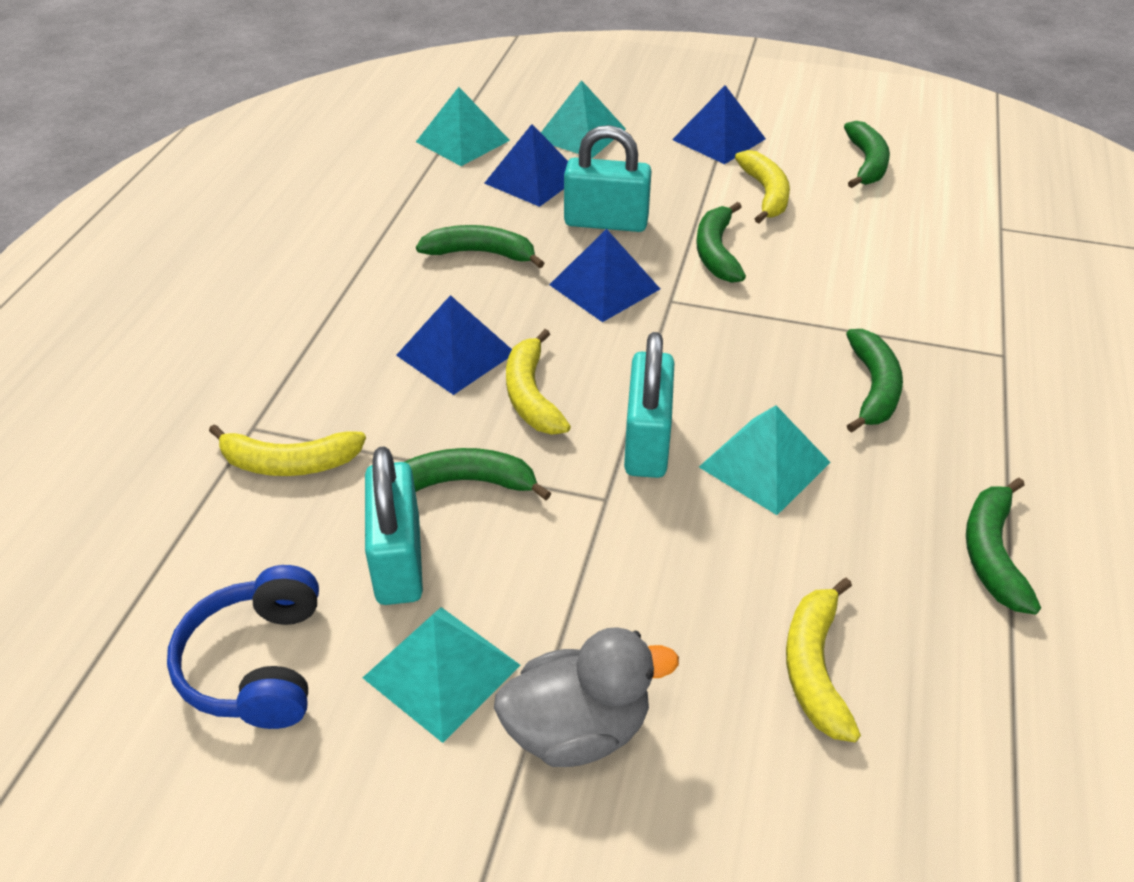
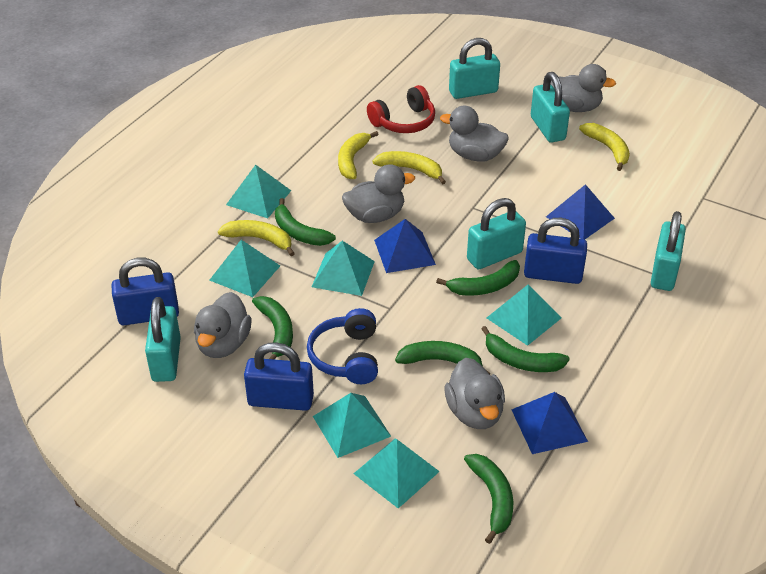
blue padlock: none = 0 -> [111,258,179,325] [244,342,314,411] [524,218,587,284] = 3
blue pyramid: [396,295,512,395] [484,124,568,207] [549,229,660,322] [672,85,766,164] = 4 -> [374,219,436,273] [511,392,588,454] [546,184,615,240] = 3
grey duck: [494,627,679,767] = 1 -> [194,292,252,358] [342,164,415,223] [440,106,509,162] [444,358,505,429] [551,64,616,112] = 5
red headphones: none = 0 -> [367,85,435,133] = 1
turquoise padlock: [365,446,423,605] [564,125,652,232] [624,332,674,478] = 3 -> [145,297,181,382] [449,38,500,99] [467,198,526,269] [531,72,570,143] [651,211,686,291] = 5
turquoise pyramid: [363,607,521,743] [416,87,510,166] [541,80,626,158] [699,405,831,515] = 4 -> [209,240,280,297] [226,165,291,218] [312,241,375,296] [313,393,391,458] [353,439,440,508] [487,284,562,346] = 6

